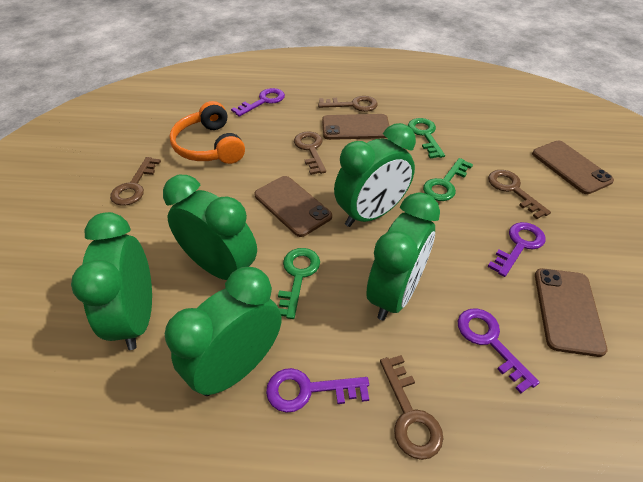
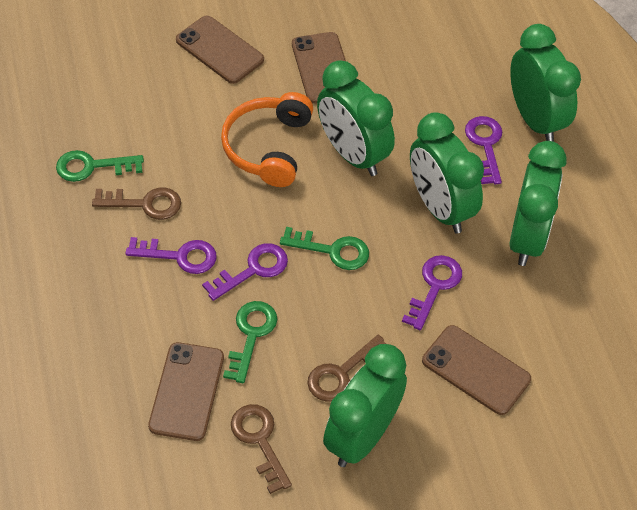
brown key: [110,157,161,206] [294,131,326,175] [318,96,378,112] [380,355,443,460] [488,170,551,219] = 5 -> [92,188,181,220] [231,404,292,494] [307,334,386,402] = 3

